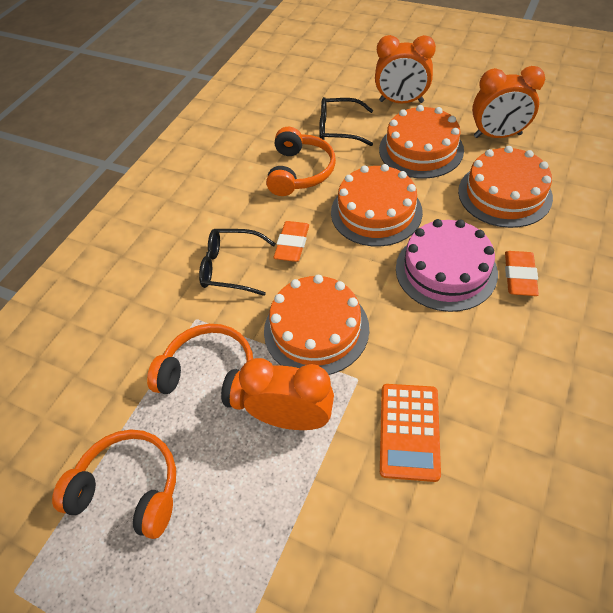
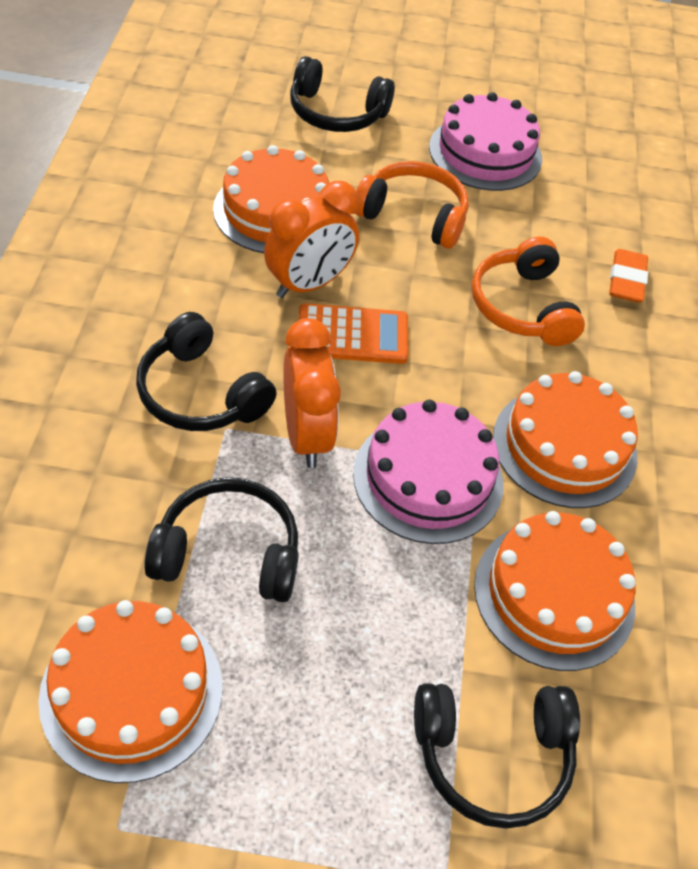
black glasses: [199,229,276,296] [319,97,373,146] = 2 -> none = 0
black headphones: none = 0 -> [136,312,277,431] [144,477,299,602] [290,56,395,132] [414,684,580,829] = 4
orange clock: [239,358,334,430] [375,35,436,103] [472,66,545,138] = 3 -> [264,181,359,298] [283,318,341,468] = 2
orange eraser: [273,221,309,262] [505,251,539,296] = 2 -> [609,249,648,303] = 1
orange headphones: [52,429,176,539] [147,324,253,410] [266,127,336,196] = 3 -> [355,161,469,249] [472,237,585,346] = 2
pink cake: [396,219,498,312] = 1 -> [353,400,503,544] [429,92,542,191] = 2

